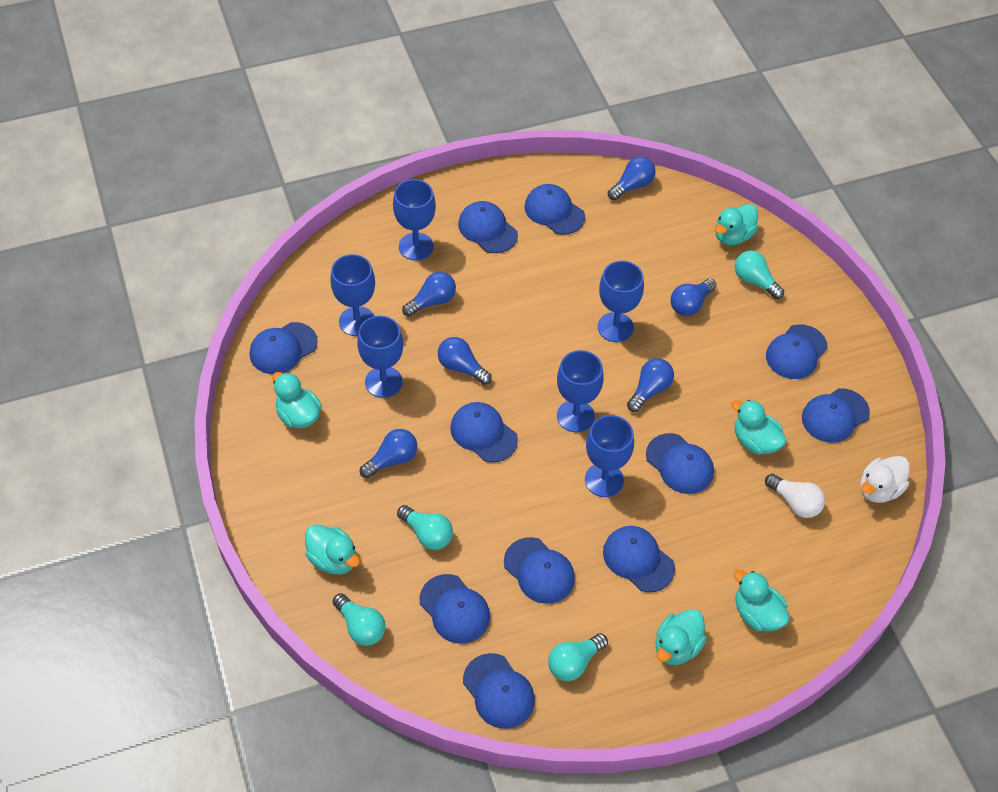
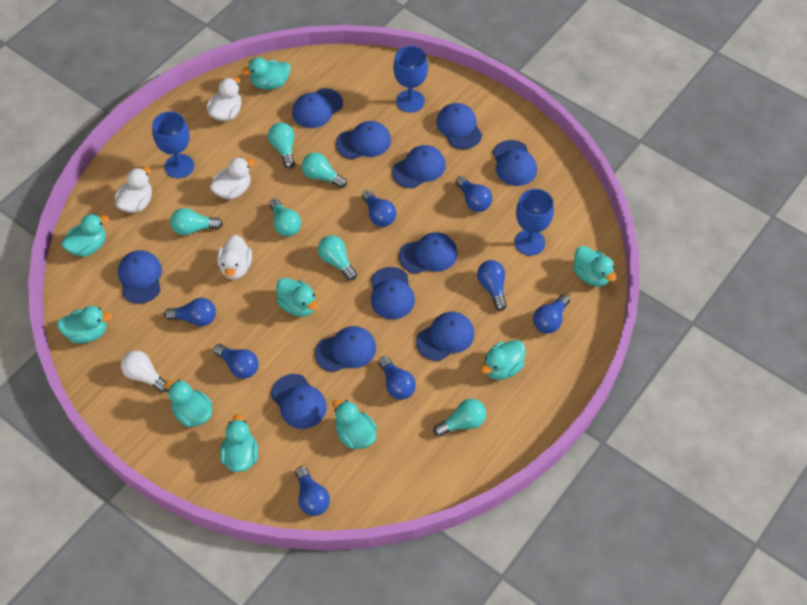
blue goblet: [330,254,375,336] [357,316,403,398] [393,179,436,260] [557,350,604,432] [585,415,634,497] [598,261,644,342] = 6 -> [152,111,194,178] [393,46,428,113] [515,189,554,256] = 3
blue light bulb: [360,429,417,478] [402,272,456,317] [438,337,492,385] [608,157,655,201] [627,358,674,412] [671,279,717,316] = 6 -> [164,298,216,326] [213,344,259,379] [296,466,330,516] [362,190,396,227] [379,356,416,400] [456,176,492,212] [477,260,507,311] [533,294,570,333] = 8
turquoise duck: [272,372,322,428] [305,524,360,575] [656,609,707,665] [715,204,758,245] [731,400,787,455] [733,569,790,631] = 6 -> [57,306,112,344] [61,214,109,257] [165,380,213,427] [220,414,258,472] [242,57,290,90] [276,278,318,317] [332,399,377,449] [481,340,525,380] [573,246,616,287] = 9
turquoise light bulb: [333,593,386,646] [397,505,453,550] [548,633,608,681] [735,250,784,299] = 4 -> [170,208,223,235] [268,122,295,169] [269,199,301,237] [302,153,347,188] [318,235,357,280] [434,399,486,437] = 6
white duck: [860,456,910,503] = 1 -> [115,167,152,213] [207,77,241,121] [210,157,255,199] [217,235,252,280] = 4

